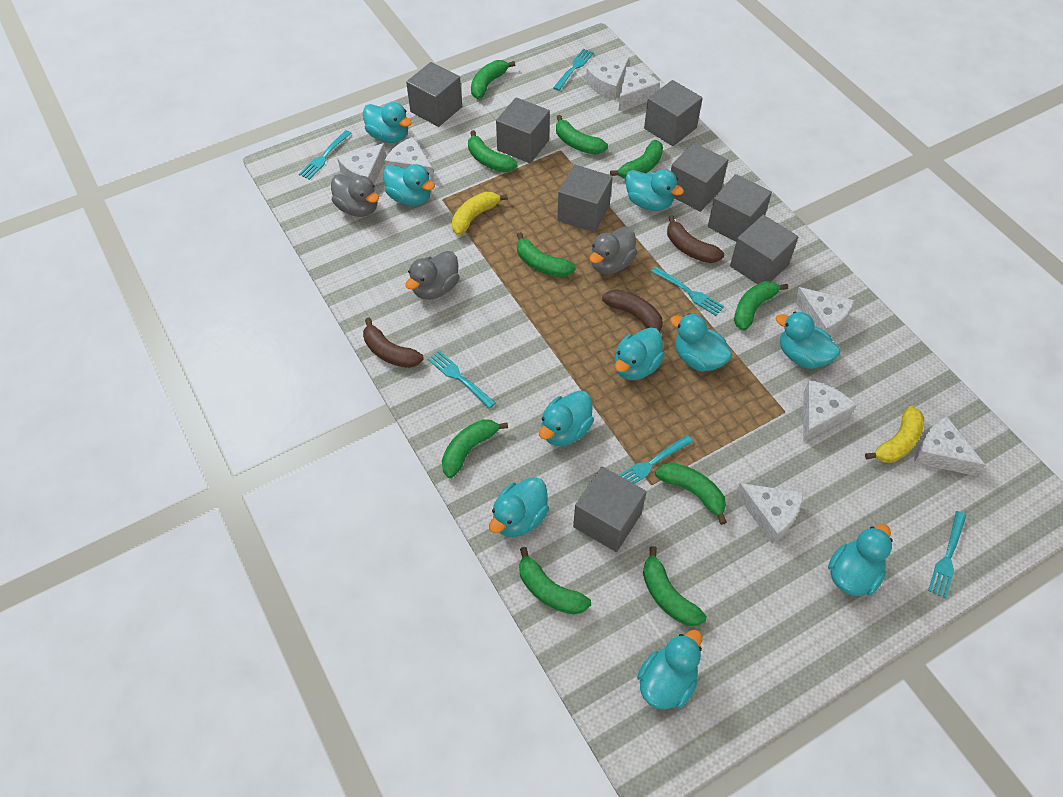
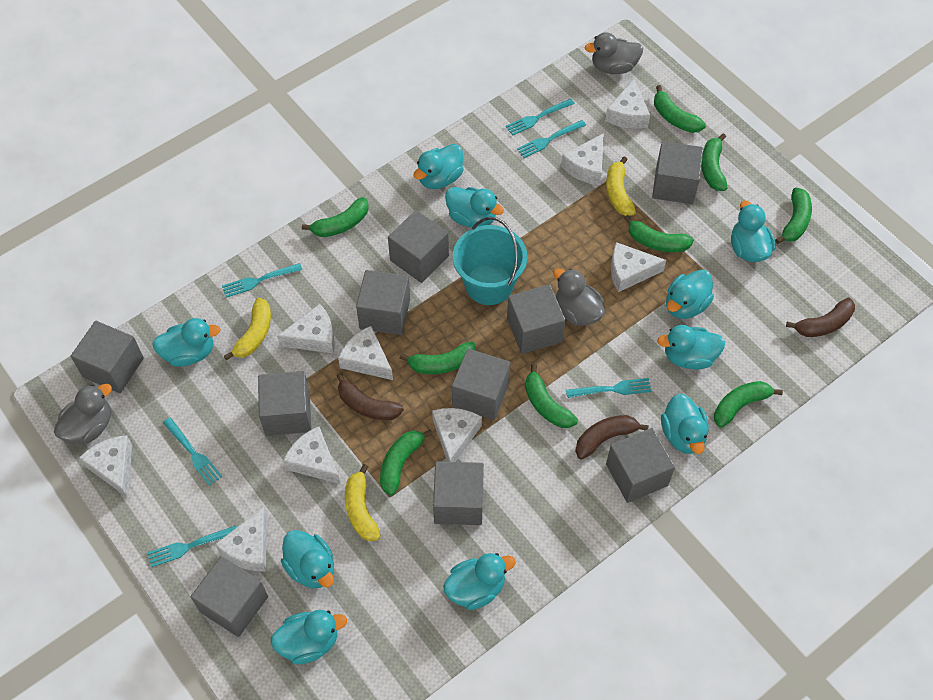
green banana: [442,419,508,478] [468,130,518,172] [471,60,515,99] [517,232,576,277] [519,547,591,615] [556,115,608,155] [610,140,663,179] [643,546,707,626] [655,463,727,525] [734,281,788,331] = 10 -> [302,197,369,237] [380,429,433,496] [399,342,476,374] [525,364,578,428] [624,215,694,252] [654,85,706,133] [701,133,727,191] [714,381,783,428] [775,187,812,244] = 9
grey cube: [406,62,462,127] [496,97,550,163] [557,164,613,233] [573,467,646,552] [644,80,703,146] [671,142,728,212] [708,174,772,242] [730,215,799,284] = 8 -> [71,321,144,393] [191,556,268,637] [258,371,311,436] [356,270,410,335] [388,210,449,283] [433,461,484,525] [452,348,511,420] [507,284,566,354] [606,428,675,503] [652,141,703,204] = 10
turquoise bucket: none = 0 -> [453,217,527,305] = 1
white cheese: [337,143,386,184] [384,137,434,182] [586,58,629,100] [618,67,660,111] [736,483,804,544] [794,287,854,336] [803,380,856,442] [914,417,985,476] = 8 -> [79,435,132,498] [215,507,267,572] [277,304,335,354] [283,426,340,484] [338,326,393,380] [432,408,482,462] [561,133,604,185] [605,79,650,129] [611,242,666,292] = 9
yellow banana: [452,192,508,235] [865,406,924,463] = 2 -> [224,298,271,360] [345,464,381,541] [606,156,636,216] = 3

